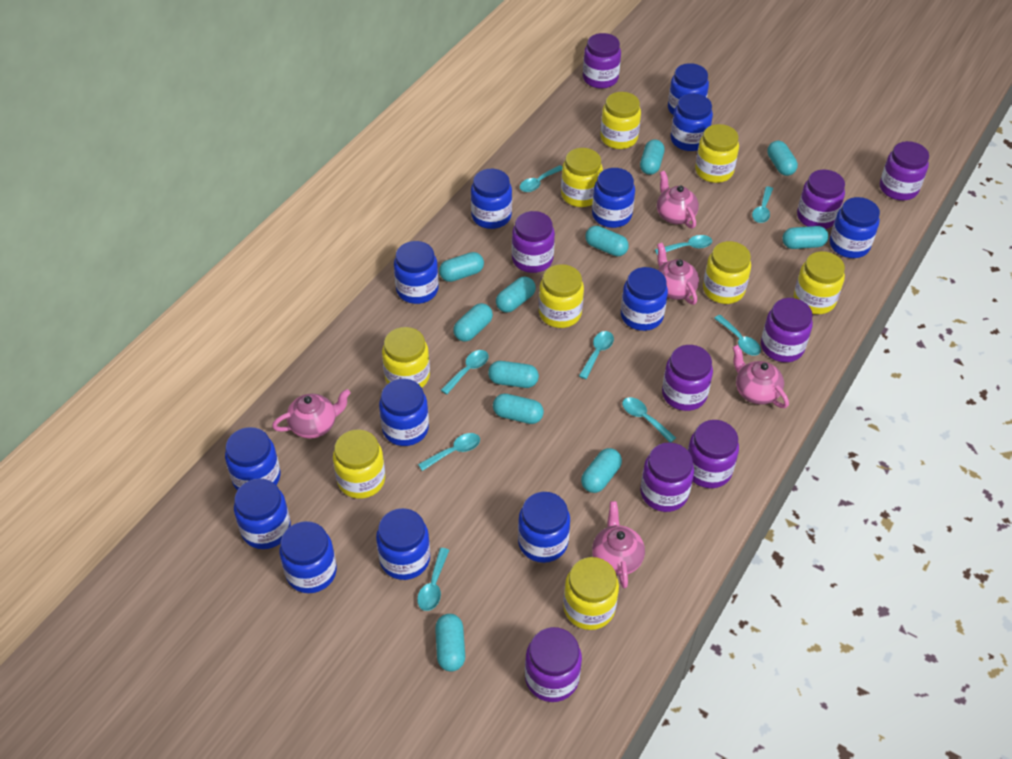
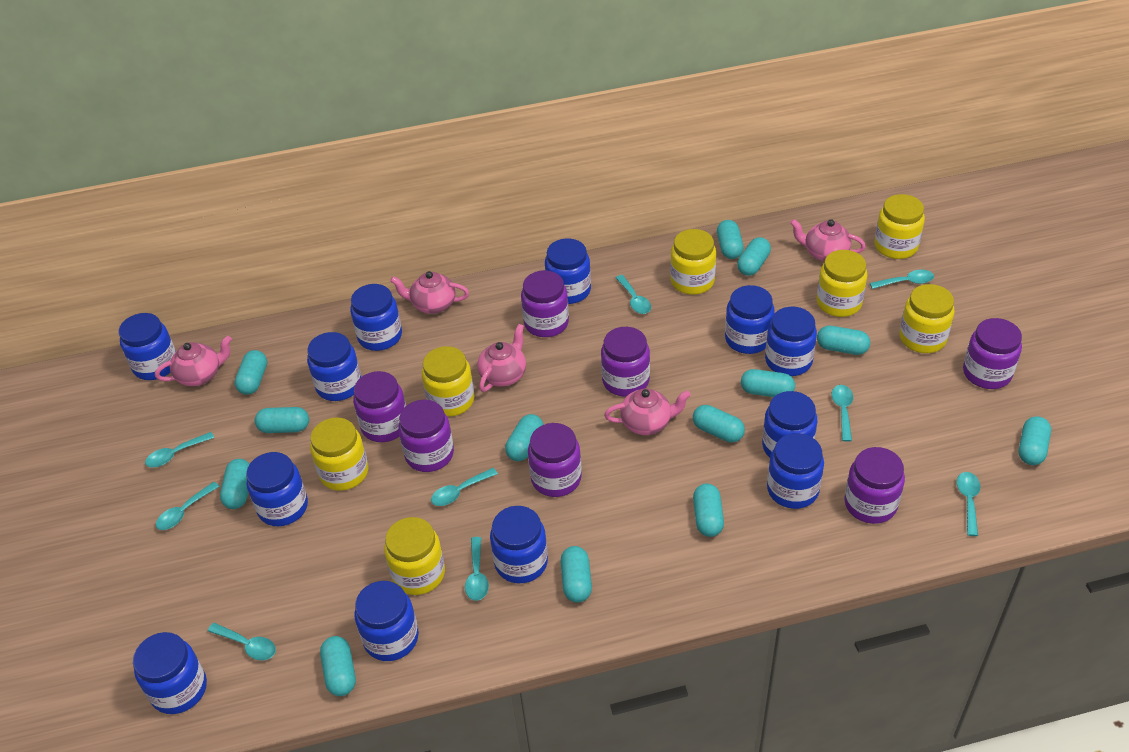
blue jar: [225,427,281,490] [234,478,291,549] [279,521,337,593] [376,508,430,580] [379,379,429,446] [394,241,439,304] [471,169,512,229] [518,492,570,563] [592,168,635,228] [621,267,668,331] [668,63,709,115] [671,94,713,151] [830,197,880,258] = 13 -> [119,313,176,380] [133,632,207,714] [246,452,308,526] [307,332,361,401] [350,284,402,351] [354,581,419,661] [490,506,548,583] [545,238,591,304] [725,285,775,354] [762,391,817,458] [765,307,817,376] [767,433,824,509] = 12
purple jar: [512,211,555,273] [525,627,582,702] [583,33,621,89] [640,442,694,512] [662,345,713,411] [688,420,739,488] [761,298,813,362] [797,169,845,229] [880,141,929,200] = 9 -> [353,371,406,442] [398,399,454,472] [521,270,569,337] [528,423,582,497] [601,327,650,397] [844,447,905,524] [963,318,1022,389] = 7
turquoise capsule: [435,614,465,672] [439,252,484,282] [453,303,493,342] [488,361,539,388] [493,394,544,424] [496,277,536,313] [581,448,622,493] [585,226,629,256] [640,139,665,175] [767,141,798,176] [782,226,829,249] = 11 -> [220,459,250,509] [234,350,267,395] [255,407,309,433] [320,636,356,696] [505,414,544,461] [560,546,592,603] [693,405,745,442] [693,483,724,537] [717,220,744,259] [737,237,771,276] [741,369,795,397] [817,326,870,355] [1019,416,1051,465] = 13
yellow jar: [333,429,385,499] [382,327,430,388] [539,264,584,328] [561,148,603,207] [563,557,619,630] [600,92,641,149] [695,124,739,183] [703,241,751,304] [794,251,845,314] = 9 -> [310,418,368,491] [384,517,445,595] [422,346,474,417] [670,229,716,295] [817,250,868,317] [875,194,925,259] [900,284,955,353] = 7

